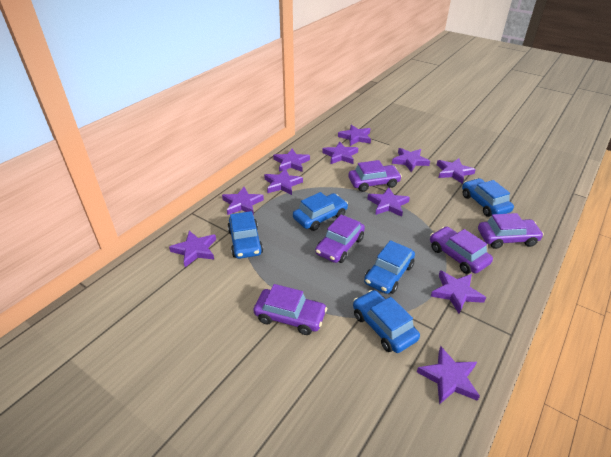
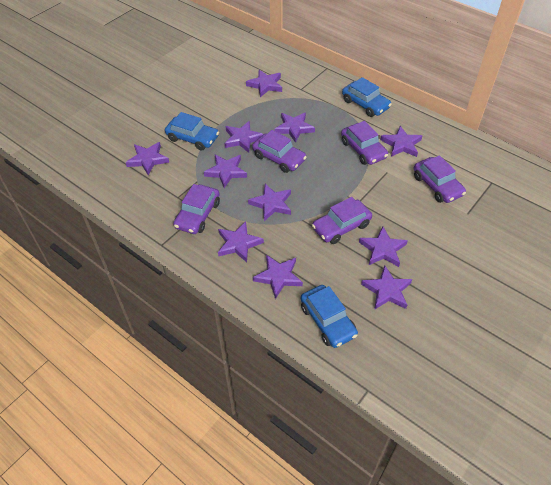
blue car: [228,211,263,259] [293,192,348,231] [353,290,420,353] [364,240,415,294] [462,178,514,217] = 5 -> [165,112,219,151] [301,285,358,348] [342,77,392,117] = 3

